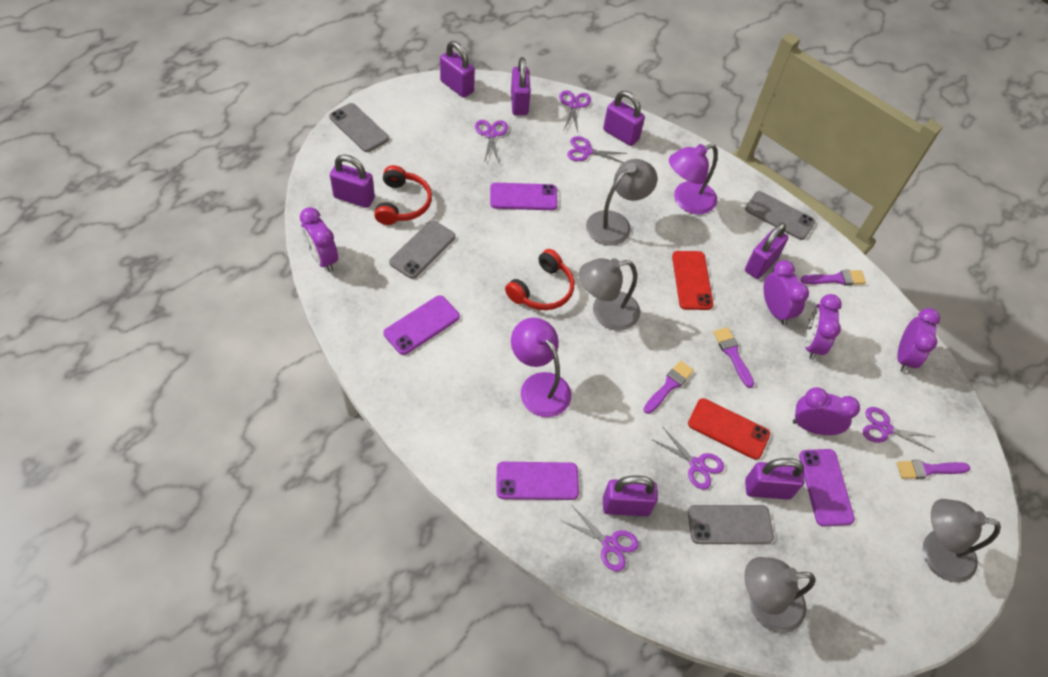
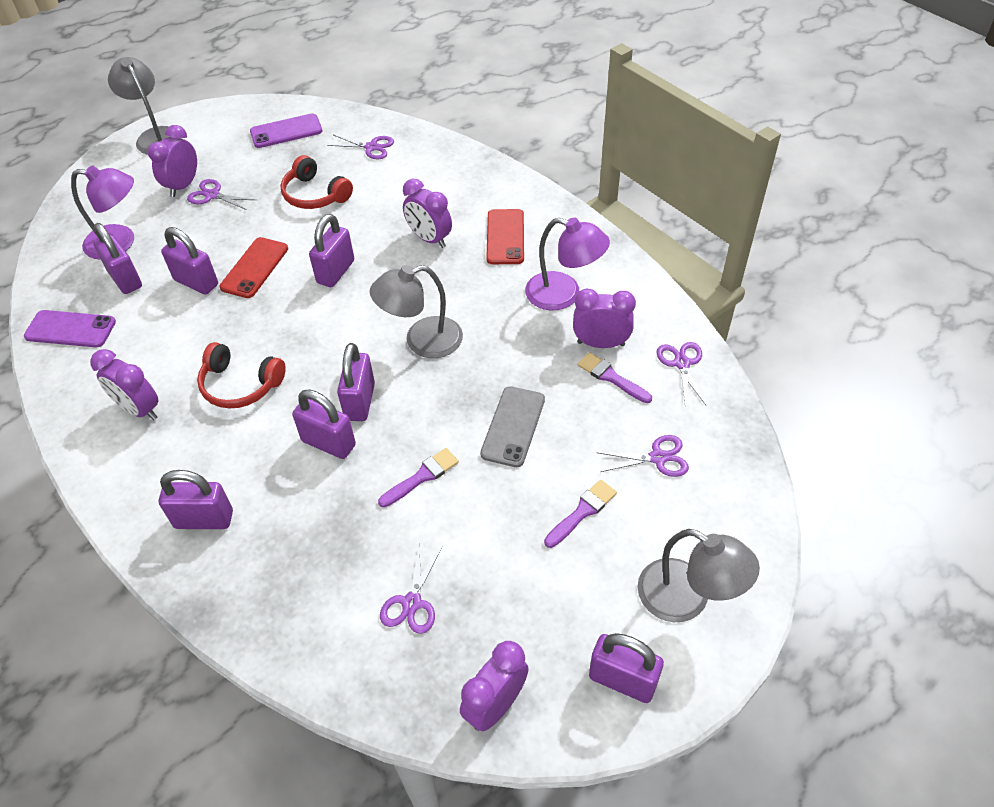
grey lamp: [579,258,640,331] [586,159,657,246] [744,557,815,633] [922,499,1001,583] = 4 -> [108,57,182,155] [370,265,463,358] [638,529,760,622] = 3
grey phone: [329,103,389,152] [389,220,455,279] [688,505,774,544] [745,191,815,240] = 4 -> [480,386,545,467] = 1
purple brush: [643,361,694,414] [713,327,754,388] [800,270,866,285] [897,460,970,479] = 4 -> [378,448,459,508] [544,480,617,548] [577,352,652,403] = 3
purple phone: [384,295,460,355] [490,183,558,210] [497,462,579,500] [799,449,855,527] = 4 -> [24,310,116,347] [250,113,322,148] = 2
purple scissors: [475,120,508,163] [559,90,591,132] [562,507,639,571] [567,136,628,163] [653,427,724,489] [863,407,935,452] = 6 -> [187,179,255,210] [327,135,394,159] [380,542,442,634] [597,435,689,477] [657,342,706,406] = 5

